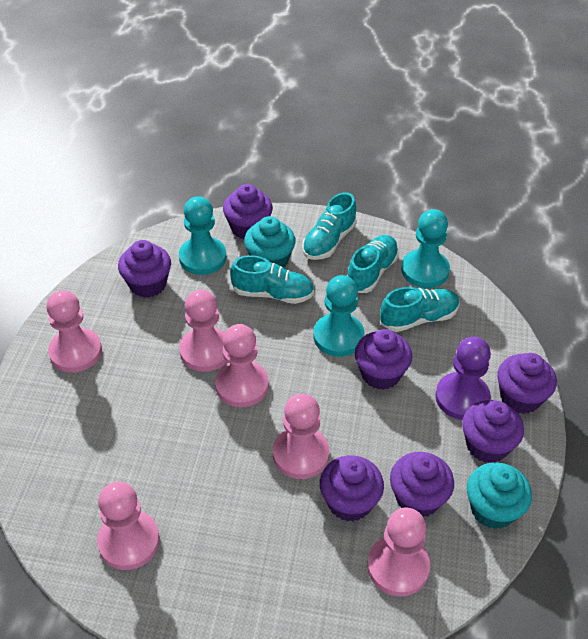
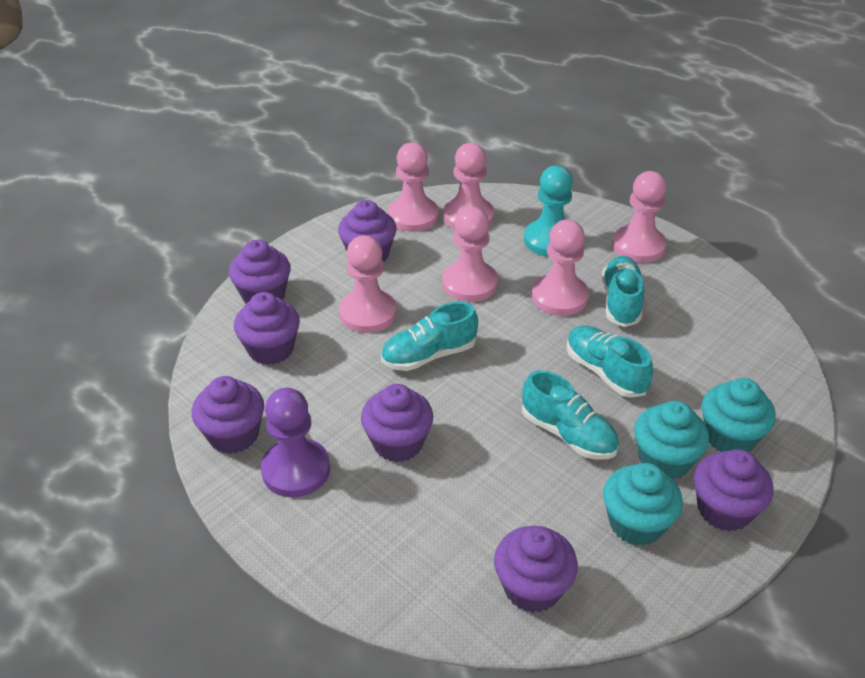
turquoise cupcake: [244,216,296,268] [467,462,532,529] = 2 -> [603,463,683,546] [634,401,709,480] [702,378,776,452] = 3
turquoise pawn: [179,196,226,275] [313,275,365,357] [401,209,450,288] = 3 -> [524,165,573,257] = 1

